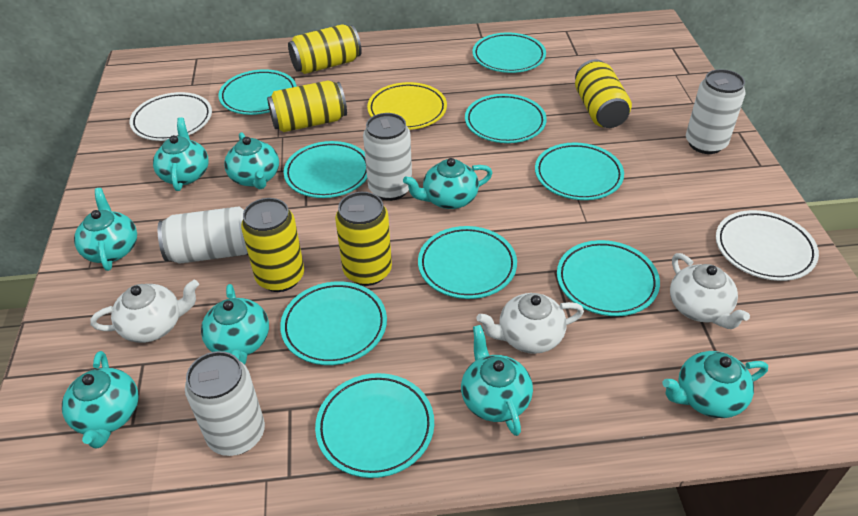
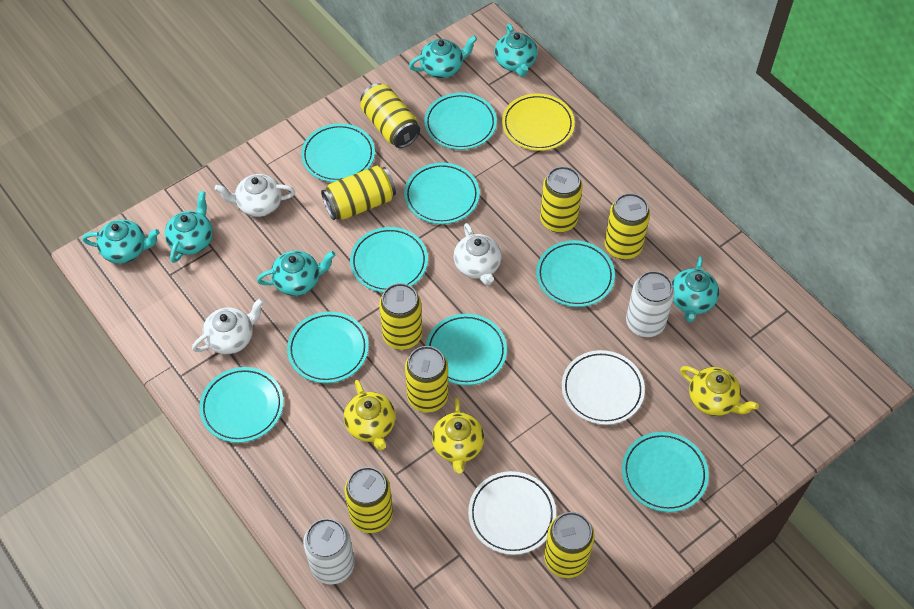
turquoise teapot: [62,351,139,449] [74,188,137,271] [153,117,209,191] [201,284,269,365] [224,132,279,189] [403,158,493,209] [461,325,533,436] [663,351,768,418] = 8 -> [82,219,160,264] [165,191,213,263] [257,251,335,296] [409,36,477,78] [494,23,537,77] [672,257,719,322] = 6
white can: [158,206,248,264] [185,351,265,456] [363,113,412,201] [686,69,746,154] = 4 -> [303,518,355,584] [626,271,674,337] = 2
yellow can: [241,198,304,292] [267,81,347,132] [288,24,362,74] [335,192,392,286] [575,59,632,128] = 5 -> [321,166,396,220] [345,467,393,533] [360,83,420,148] [379,283,423,350] [405,346,449,412] [540,166,583,233] [544,512,595,578] [605,193,650,260] = 8
yellow teapot: none = 0 -> [344,380,396,450] [432,398,484,474] [680,366,759,416] = 3

